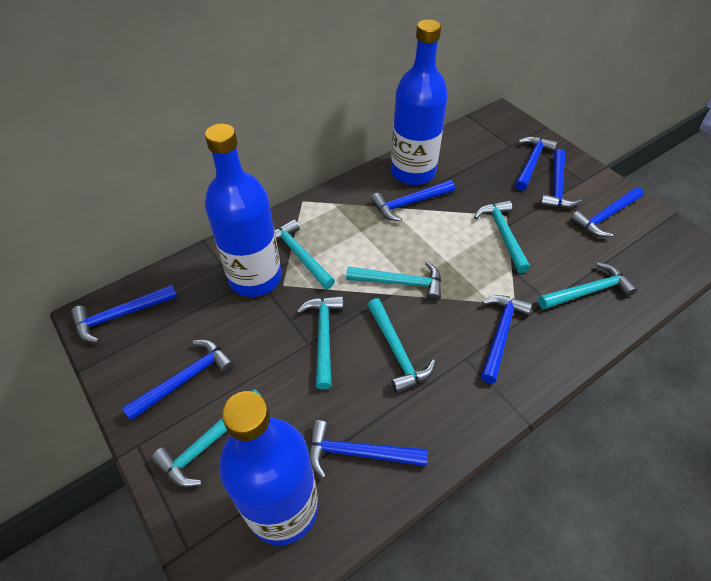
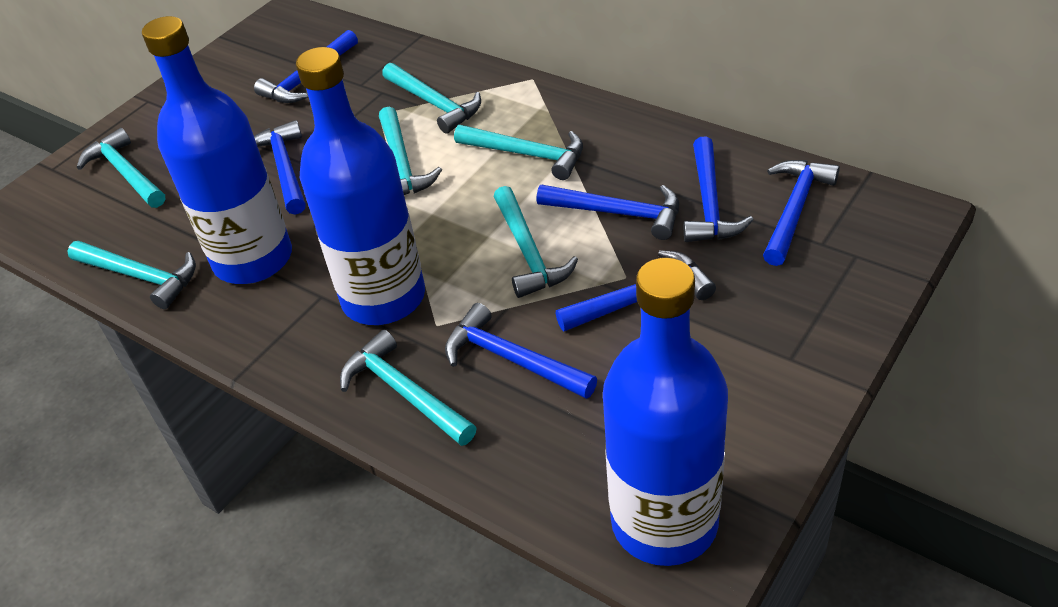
blue hammer: [71,285,177,343] [122,340,234,421] [309,420,428,479] [371,180,455,221] [481,295,532,383] [515,136,557,191] [540,149,582,208] [570,187,644,237] = 8 -> [254,30,358,103] [254,120,306,215] [445,303,597,399] [537,185,679,240] [556,250,716,331] [684,136,754,242] [763,160,840,266] = 7

